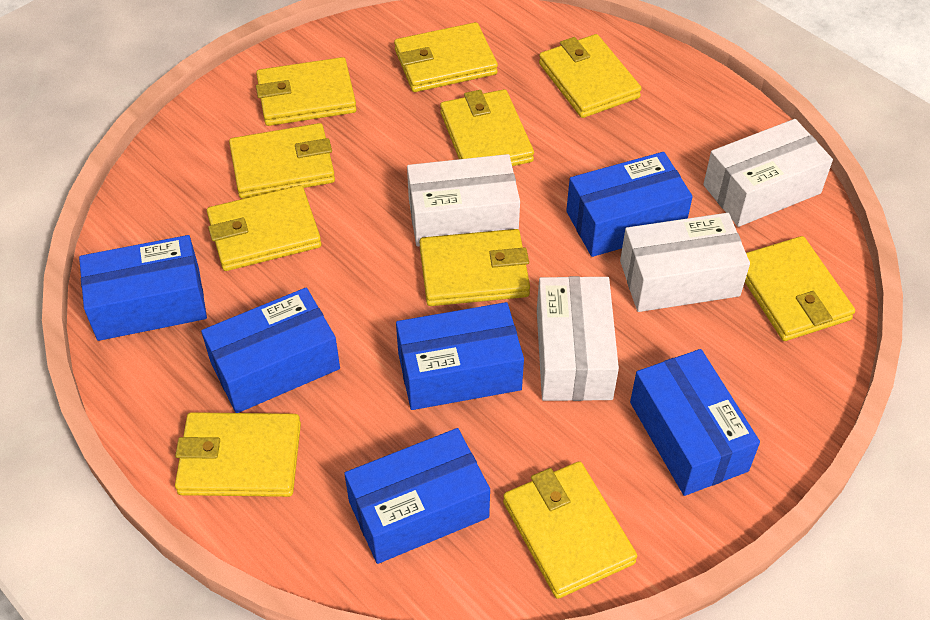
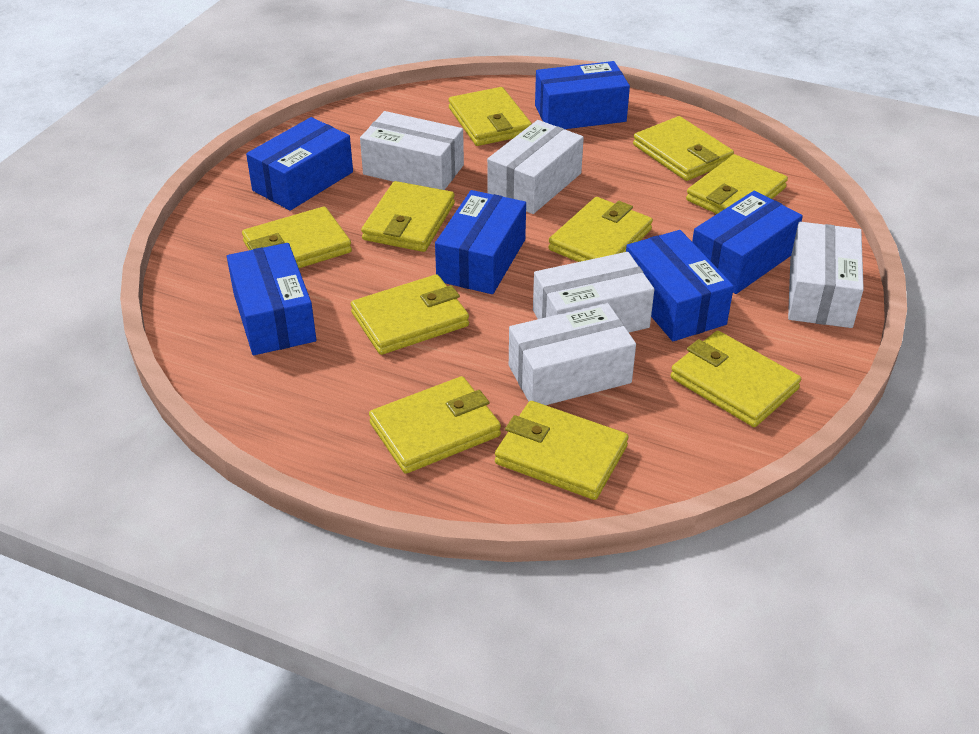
white box: [407,154,520,246] [537,276,619,401] [620,213,750,312] [703,119,833,227] = 4 -> [360,111,464,190] [487,120,584,214] [509,303,636,405] [533,252,654,332] [788,222,864,328] = 5

